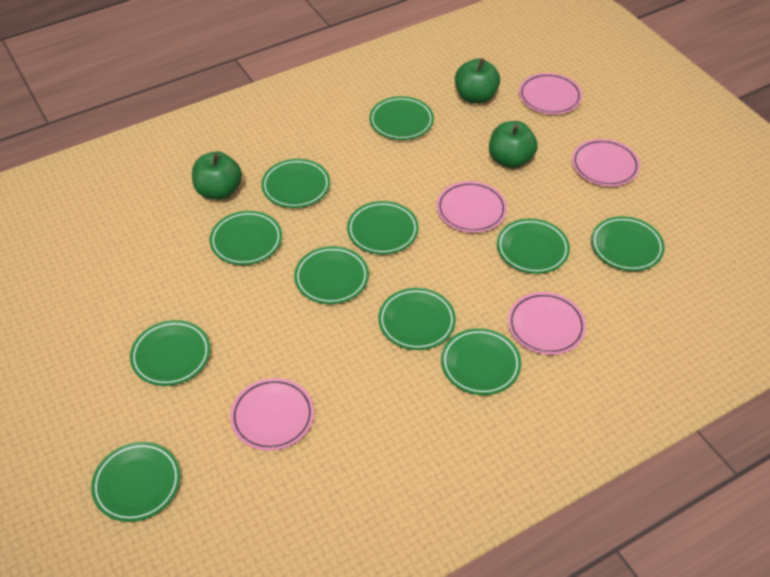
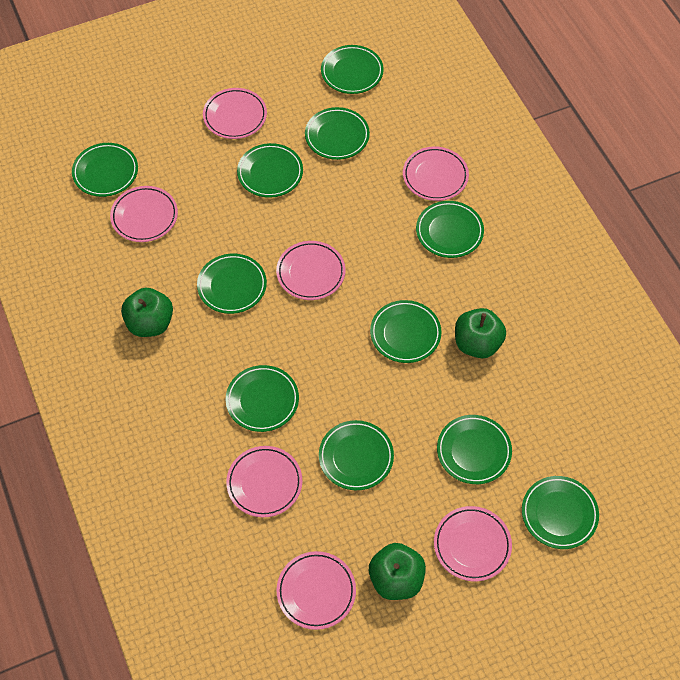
pink plate: [230,378,314,451] [437,181,507,233] [508,292,586,355] [519,73,582,114] [572,139,640,186] = 5 -> [110,186,178,242] [203,88,267,139] [226,446,302,517] [276,241,345,300] [277,551,356,630] [403,147,469,201] [434,506,512,581] = 7

